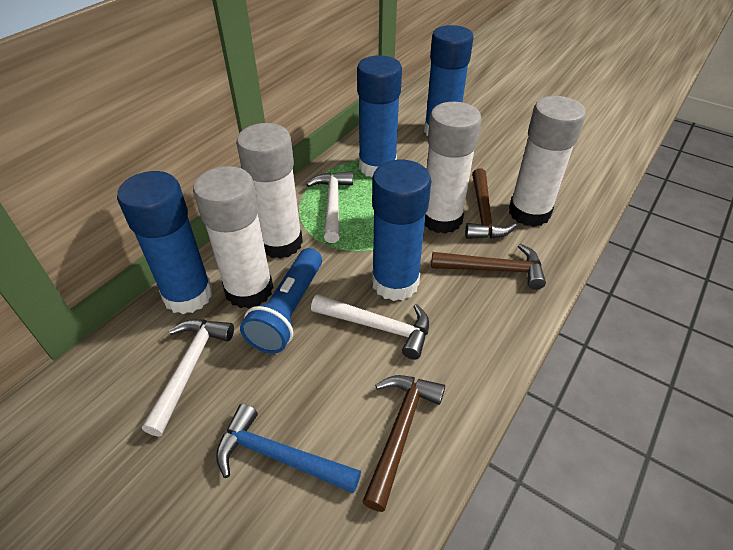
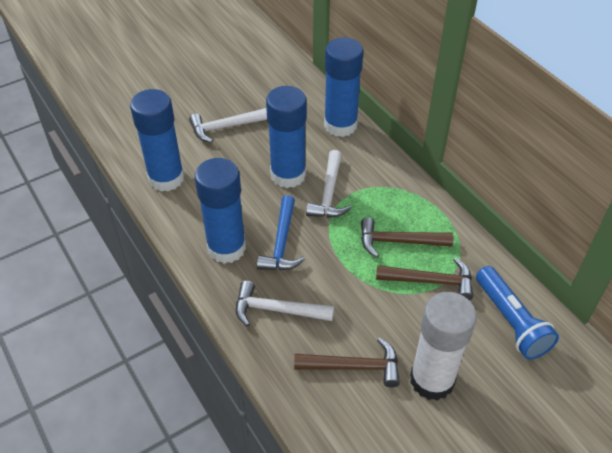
white glue stick: [193,166,273,309] [236,123,303,259] [424,102,482,234] [509,96,586,227] = 4 -> [410,292,477,401] = 1

